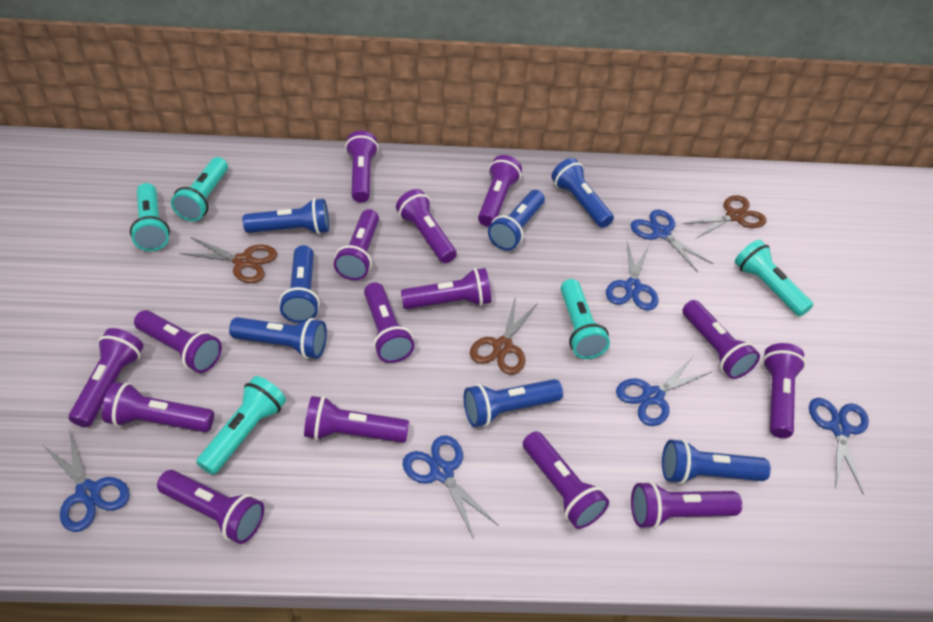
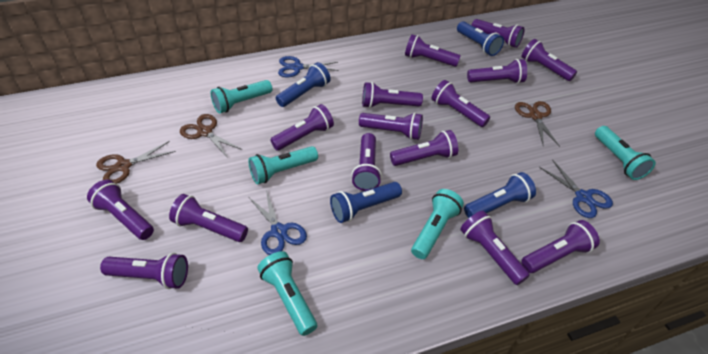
blue flashlight: [229,317,327,359] [243,198,329,234] [279,245,320,323] [464,379,563,427] [488,190,545,251] [551,158,614,228] [662,439,771,485] = 7 -> [276,62,331,107] [330,182,402,223] [457,21,504,56] [464,172,536,218] = 4
blue scissors: [43,429,130,532] [402,435,498,539] [606,242,658,311] [616,357,712,426] [631,210,713,272] [809,398,869,495] = 6 -> [249,190,307,255] [278,56,338,77] [539,160,613,218] = 3

